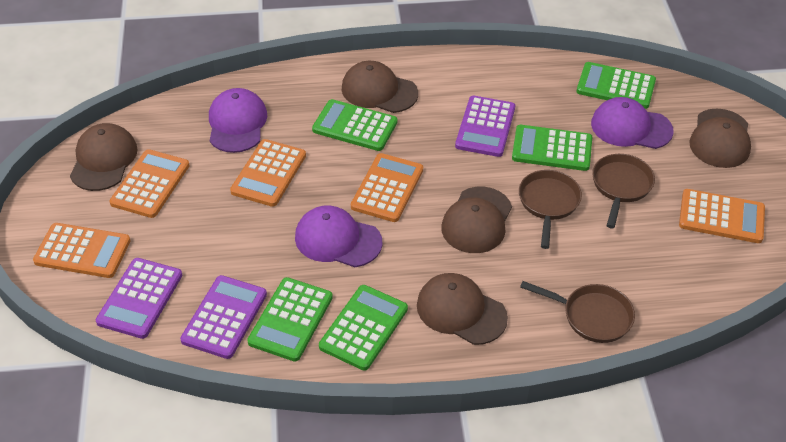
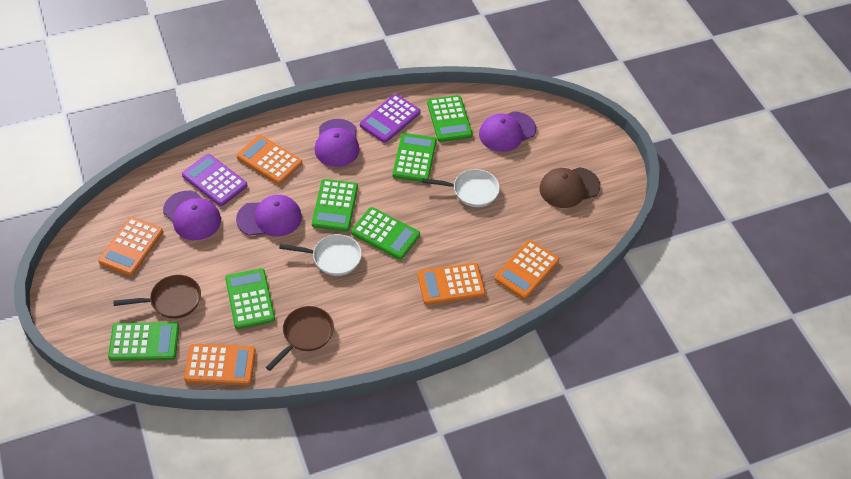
brown cap: [70,123,138,191] [342,61,418,113] [417,273,508,345] [441,187,512,253] [690,109,751,168] = 5 -> [539,167,601,208] = 1
brown pan: [519,170,582,249] [520,281,635,343] [592,154,655,229] = 3 -> [113,275,201,319] [266,306,334,371] = 2
green calculator: [247,277,333,361] [312,99,398,151] [319,285,408,371] [512,125,592,171] [576,62,656,109] = 5 -> [108,322,179,361] [225,268,275,329] [312,179,358,232] [351,207,420,260] [392,133,437,182] [427,95,473,142] = 6
purple calculator: [96,258,182,339] [180,275,267,359] [455,96,515,157] = 3 -> [182,154,247,206] [360,94,421,143] = 2
purple cap: [209,88,268,153] [295,205,382,267] [591,97,674,149] = 3 -> [163,191,221,240] [236,195,302,237] [315,119,360,167] [479,111,536,152] = 4
white pan: none = 0 -> [279,234,362,276] [422,169,500,207] = 2

